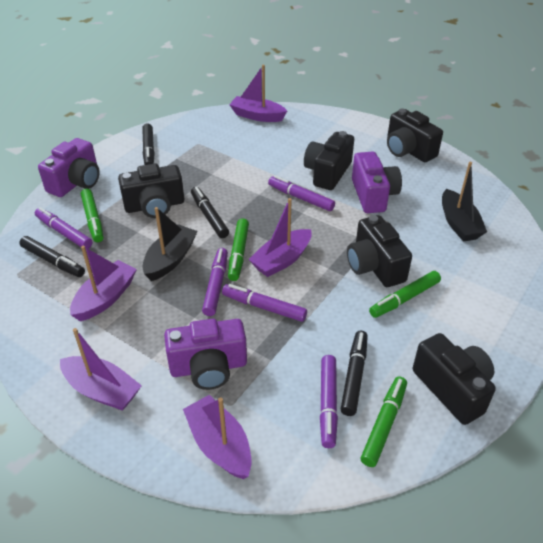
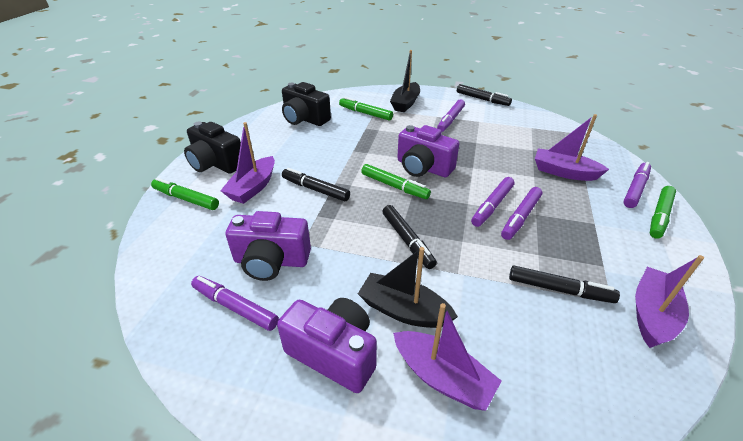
black camera: [118,163,184,218] [304,131,354,190] [347,215,412,287] [387,109,443,162] [413,333,496,425] = 5 -> [184,122,241,174] [282,82,331,126] = 2
purple boat: [60,328,142,411] [70,246,137,321] [183,395,252,479] [229,65,287,122] [248,198,312,277] = 5 -> [220,122,275,204] [393,303,502,411] [535,114,609,181] [635,255,704,348] = 4

